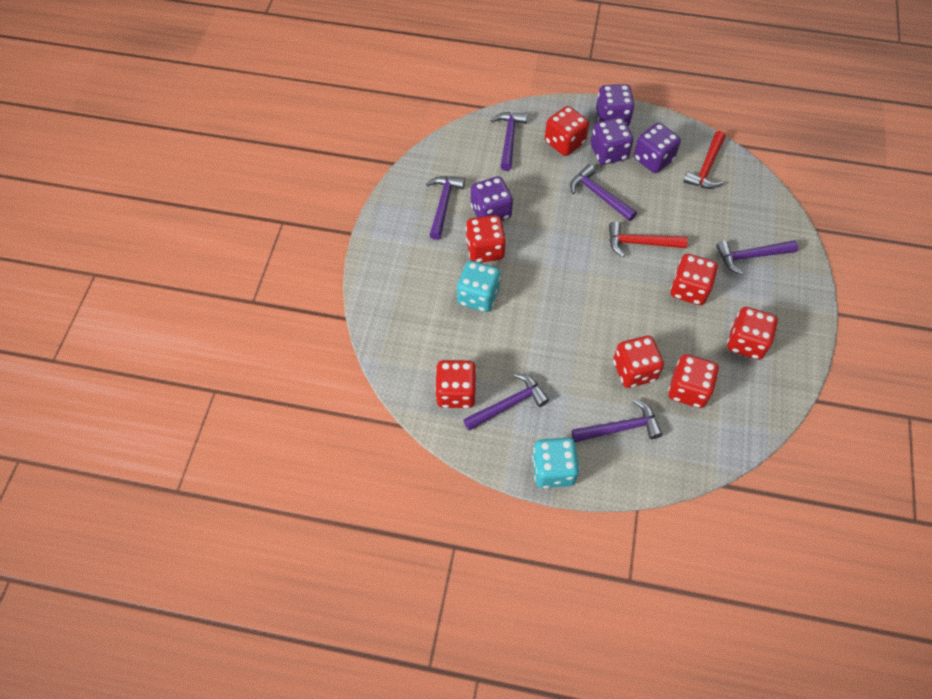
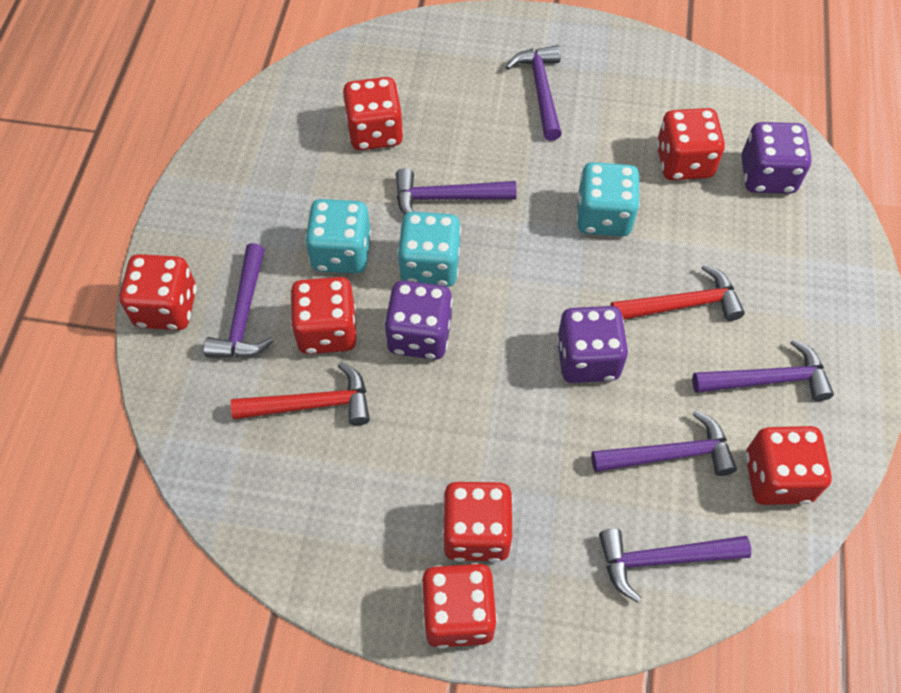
purple dice: [471,176,513,221] [591,117,633,165] [596,84,635,126] [634,123,681,173] = 4 -> [384,280,453,360] [557,306,629,383] [742,122,812,194] = 3
turquoise dice: [457,261,501,312] [532,438,580,488] = 2 -> [305,199,371,274] [397,212,461,287] [576,162,640,236] = 3

